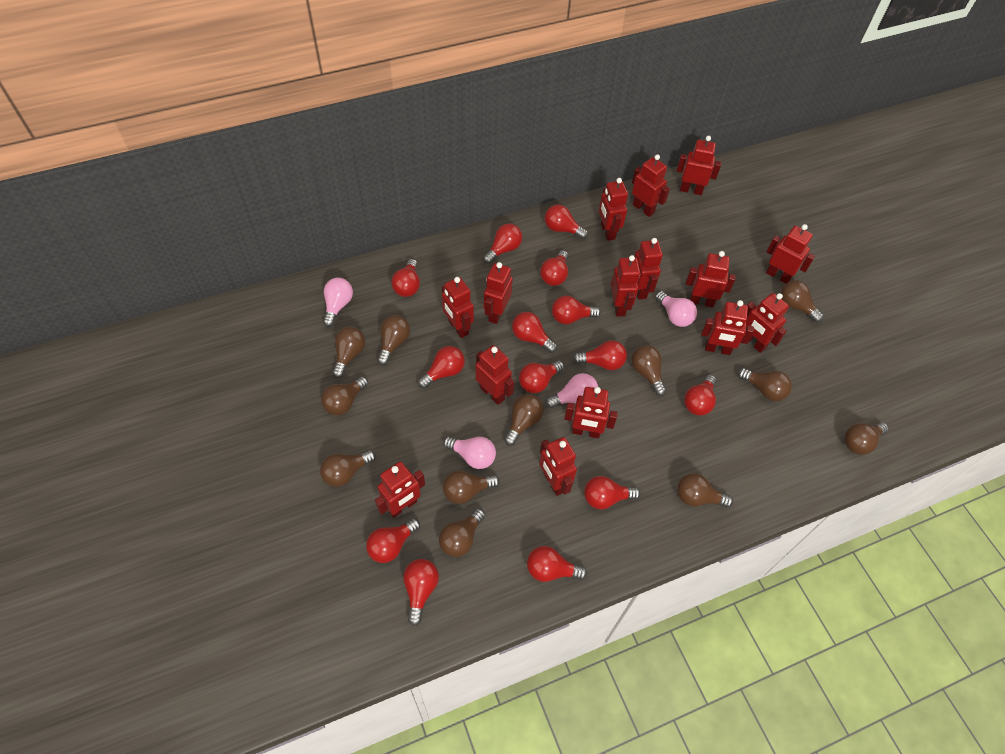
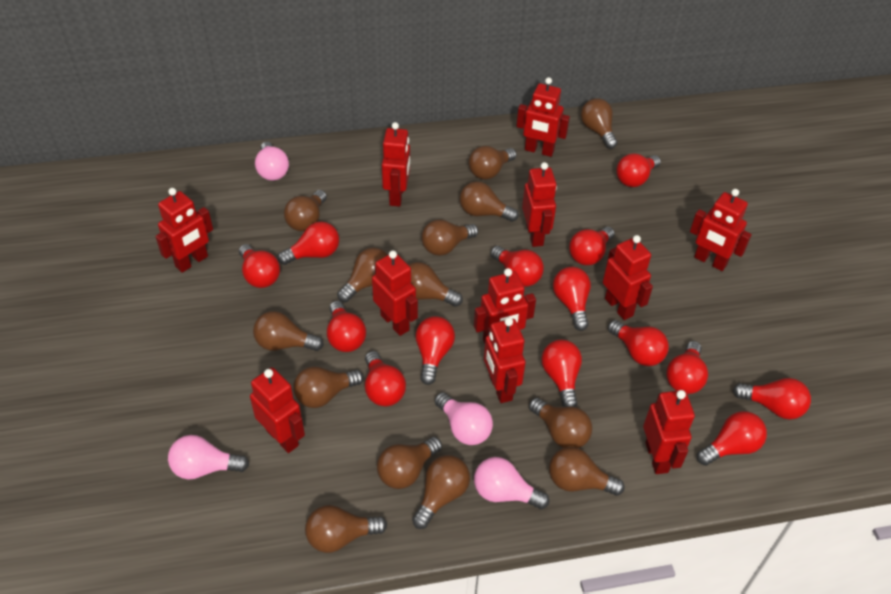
brown light bulb: [320,450,376,487] [321,376,368,415] [332,327,365,378] [377,315,410,365] [439,508,485,557] [443,470,500,504] [504,394,544,446] [631,345,667,396] [677,473,733,508] [738,368,792,401] [781,280,824,322] [844,422,889,455] = 12 -> [253,311,324,351] [284,190,327,231] [293,366,364,408] [305,505,387,553] [337,248,388,302] [377,437,442,489] [409,262,463,307] [412,455,470,529] [421,219,478,256] [460,181,519,222] [469,146,516,180] [529,398,592,448] [549,447,625,496] [581,98,618,149] = 14
red robot: [375,461,425,518] [442,277,474,338] [475,345,514,405] [484,262,513,324] [539,437,577,496] [564,387,618,438] [599,178,628,241] [611,255,640,317] [632,154,670,217] [634,238,663,300] [676,136,722,195] [686,251,736,308] [701,300,754,355] [746,293,789,353] [766,224,815,284] = 15 -> [155,188,213,273] [250,368,305,453] [372,251,418,336] [382,122,410,207] [474,268,536,343] [484,318,526,403] [516,77,570,157] [522,162,557,247] [603,235,653,320] [643,390,695,474] [690,189,752,271] = 11

